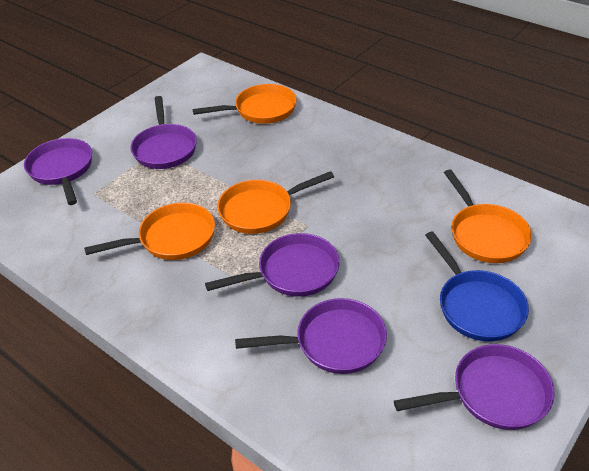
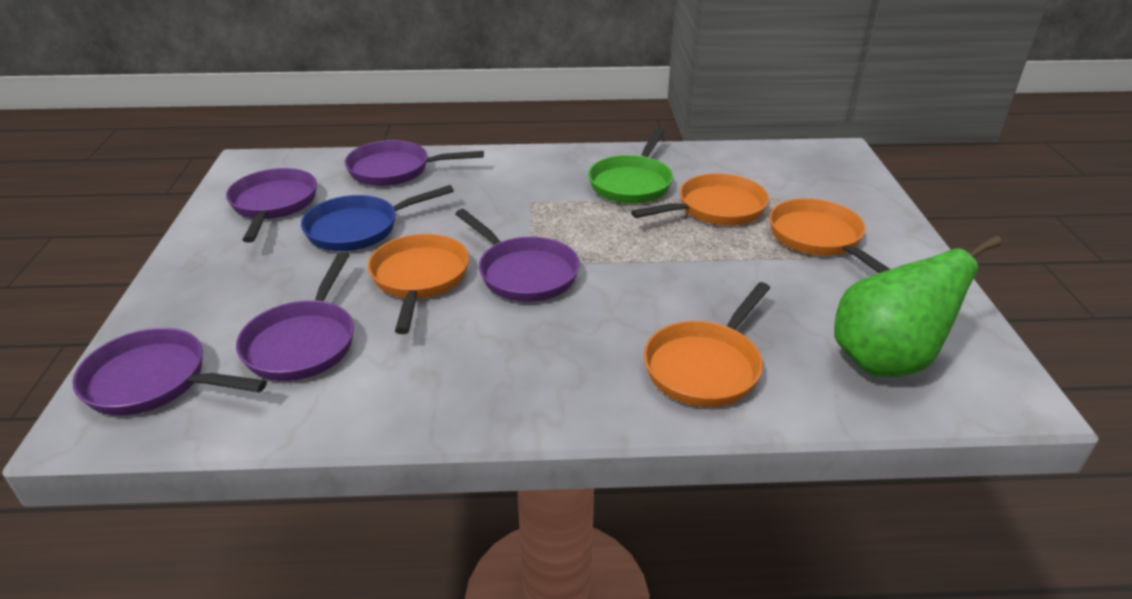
green pan: none = 0 -> [588,127,673,204] = 1
green pear: none = 0 -> [834,236,1002,377] = 1

